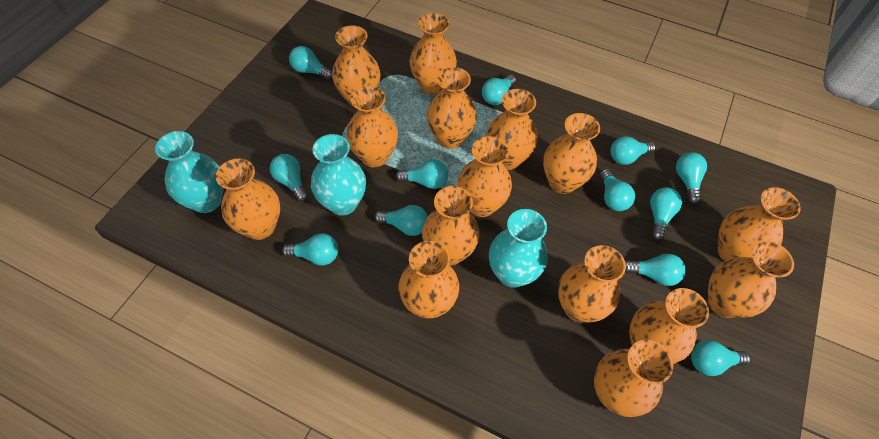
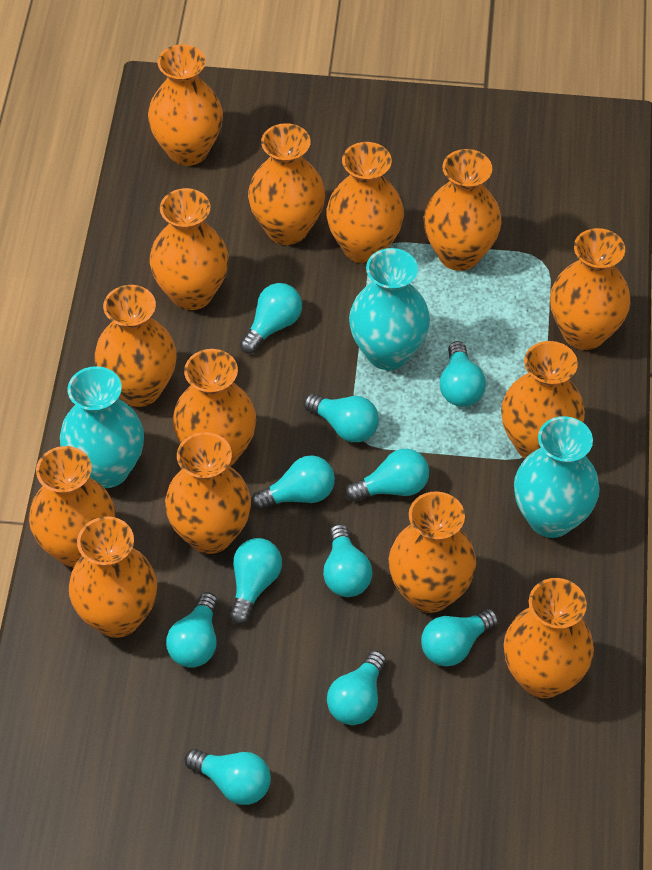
orange vase: [216,159,280,240] [332,25,381,106] [346,86,398,168] [398,241,459,319] [409,13,457,94] [422,186,480,266] [426,67,477,149] [457,136,512,217] [486,89,537,170] [543,113,600,194] [558,245,626,323] [594,340,673,417] [629,288,709,364] [708,241,794,318] [718,187,801,261] = 15 -> [29,446,116,568] [69,516,157,638] [95,285,177,407] [148,45,223,166] [150,188,229,310] [165,432,251,554] [173,349,256,467] [248,123,325,245] [326,142,404,263] [389,491,476,613] [424,149,502,271] [501,341,585,459] [504,578,594,698] [550,228,630,350] = 14
turquoise light bulb: [270,154,309,202] [282,234,338,266] [289,46,332,80] [374,205,428,236] [396,159,448,189] [482,75,516,105] [600,169,635,211] [611,136,656,165] [625,254,686,286] [650,187,682,240] [676,152,707,204] [691,340,751,376] = 12 -> [166,592,218,668] [185,749,271,805] [230,538,282,625] [240,283,302,354] [251,455,335,510] [303,394,379,442] [323,524,373,597] [327,650,386,725] [345,449,429,502] [421,608,498,666] [439,341,486,407] = 11

